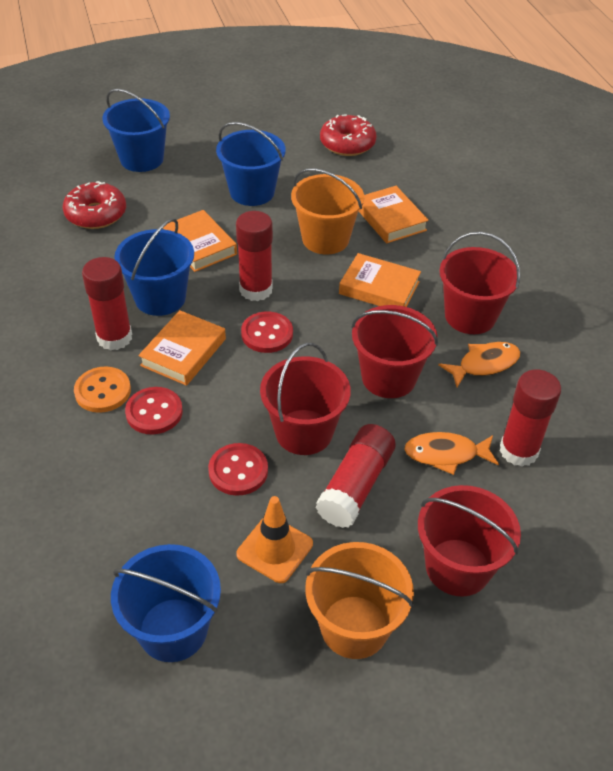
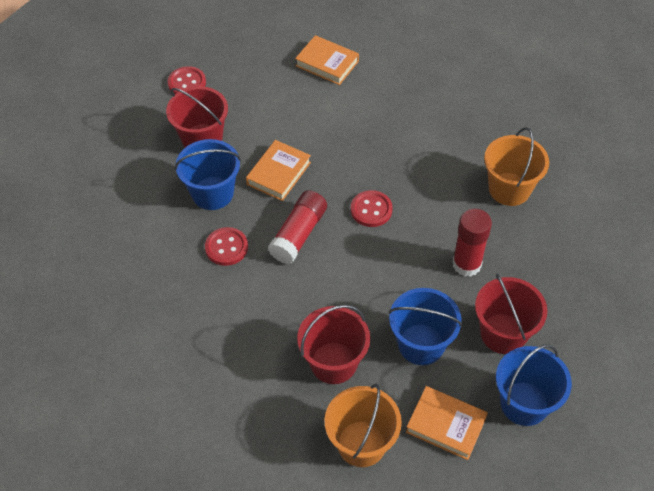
blue bucket: [102,89,170,172] [111,544,221,662] [114,218,194,316] [216,122,286,206] = 4 -> [175,139,241,210] [389,288,462,365] [496,344,572,426] = 3
orange book: [138,310,226,386] [163,210,237,272] [339,253,421,307] [359,186,429,243] = 4 -> [246,140,311,201] [295,35,359,85] [406,386,488,460] = 3
orange button: [74,366,131,413] = 1 -> none = 0
orange fish: [404,432,499,475] [438,342,521,387] = 2 -> none = 0
orange traffic cone: [236,496,313,583] = 1 -> none = 0
red bucket: [260,343,351,455] [351,305,438,398] [418,485,521,597] [439,232,520,334] = 4 -> [166,86,228,148] [297,305,370,384] [475,273,547,354] = 3
red donut: [63,181,126,229] [320,114,377,156] = 2 -> none = 0
red glue stick: [82,257,132,350] [236,211,273,301] [315,424,396,528] [500,370,561,467] = 4 -> [268,190,327,264] [453,209,492,277] = 2

